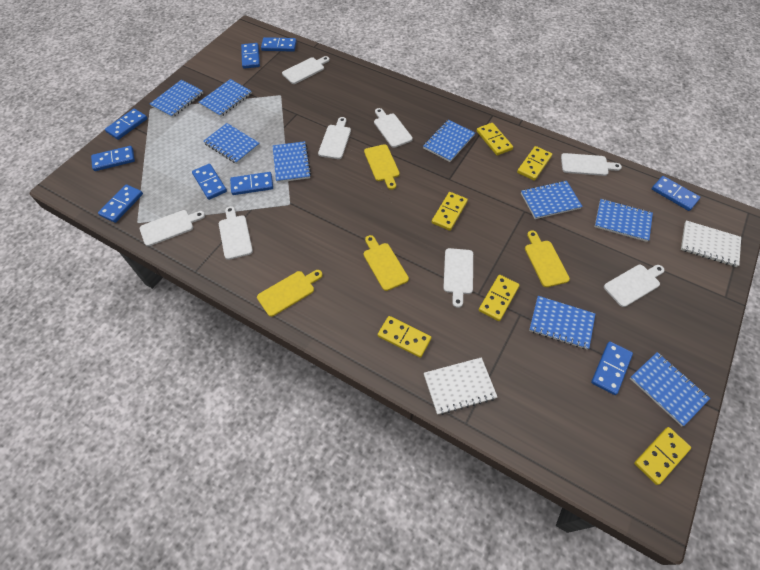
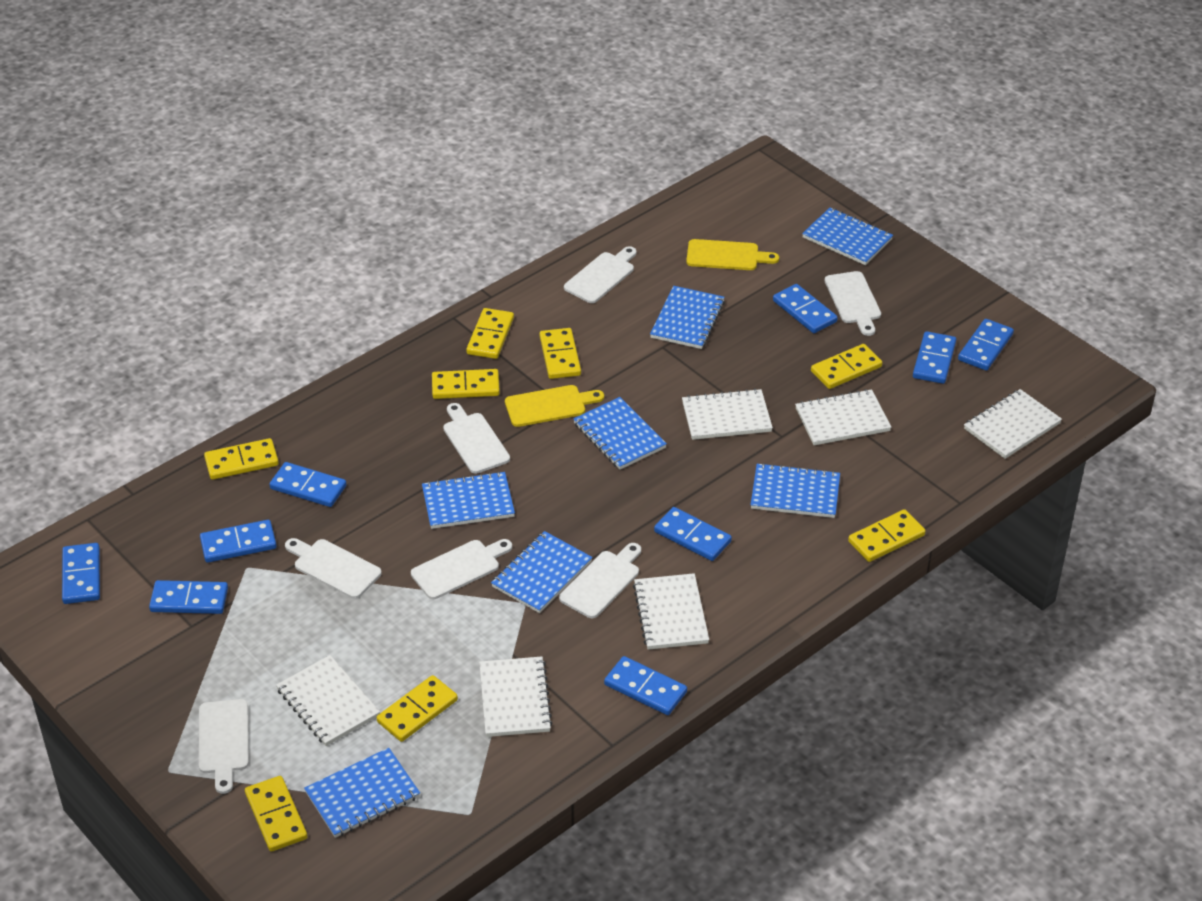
blue notebook: [150,80,203,118] [199,79,252,117] [203,123,260,164] [273,141,311,183] [423,119,475,162] [521,181,583,219] [529,296,595,350] [595,199,653,242] [630,352,710,426] = 9 -> [304,748,420,838] [422,471,515,529] [491,531,593,613] [573,397,667,470] [650,286,725,349] [751,463,840,518] [802,208,893,265] = 7
white cutting board: [140,210,205,246] [219,206,253,260] [282,56,330,84] [318,117,351,159] [374,108,413,148] [443,248,473,308] [561,153,622,176] [604,265,664,307] = 8 -> [199,699,249,794] [285,538,382,599] [411,539,512,599] [443,403,510,474] [559,543,641,618] [564,246,636,303] [825,271,881,336] = 7
white notebook: [424,357,497,415] [681,220,741,267] = 2 -> [276,655,380,746] [479,657,553,737] [633,573,709,650] [682,388,773,440] [795,389,891,445] [964,389,1062,459] = 6
yellow cutting board: [257,270,323,317] [364,144,400,190] [364,235,409,291] [525,230,570,287] = 4 -> [505,385,604,427] [686,239,779,270] = 2
yellow domino: [378,316,432,358] [432,192,468,231] [477,123,513,155] [479,275,520,321] [517,146,552,181] [634,427,691,485] = 6 -> [204,438,279,480] [245,776,307,852] [377,675,458,742] [432,369,500,399] [466,308,514,359] [540,328,581,379] [811,344,882,389] [848,509,925,562] = 8

